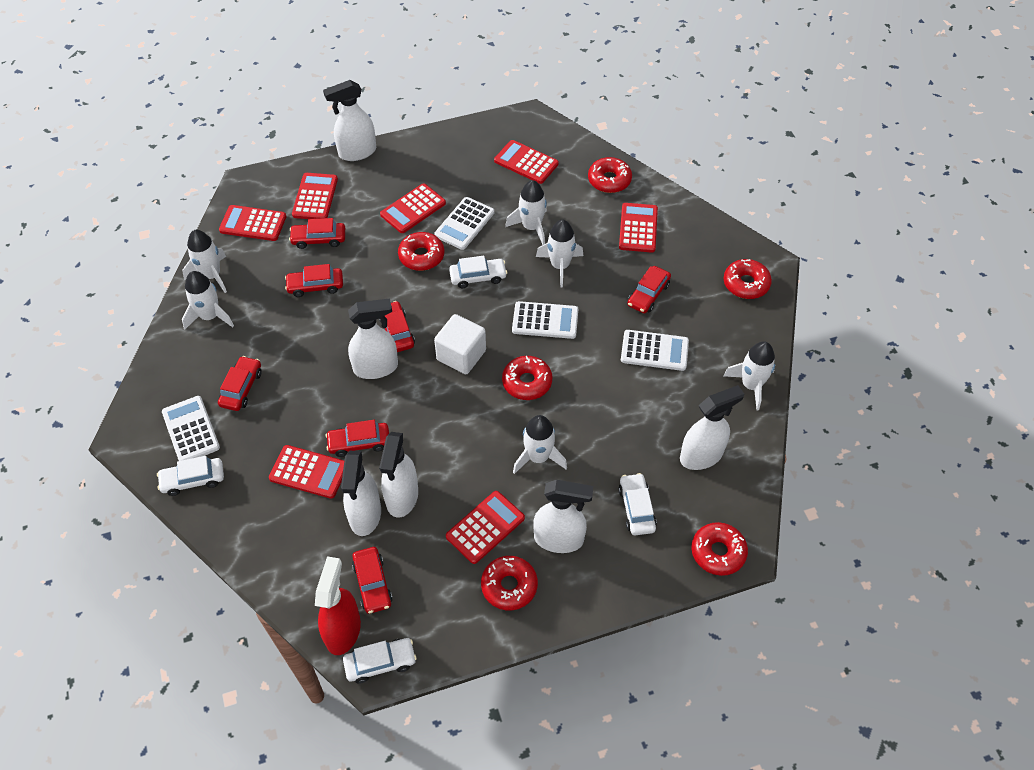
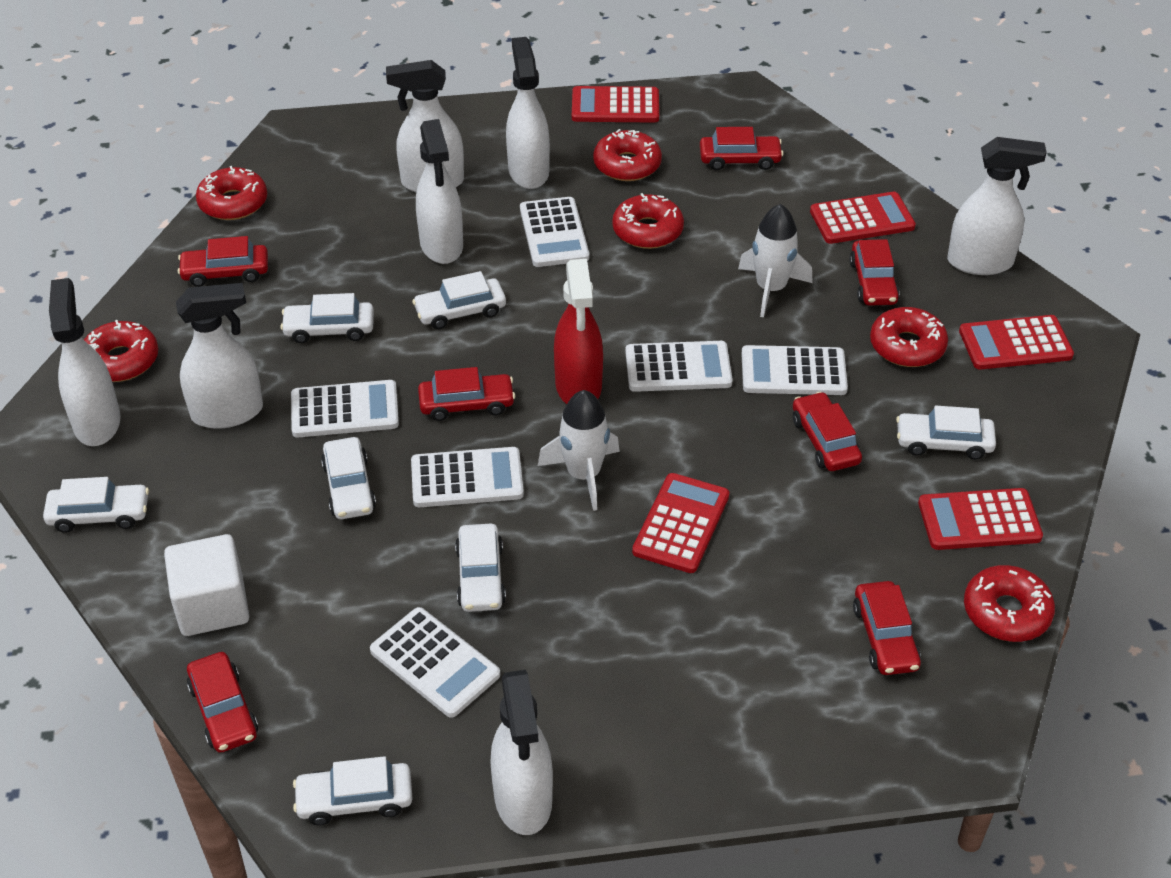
red calculator: [219,205,287,241] [269,445,344,499] [292,173,338,219] [380,183,446,233] [446,491,525,564] [494,140,559,184] [619,203,658,253] = 7 -> [572,86,659,123] [632,473,729,573] [810,192,916,244] [918,488,1043,550] [959,315,1074,370] = 5
white calculator: [162,396,220,461] [434,197,494,250] [512,301,578,339] [621,330,689,371] = 4 -> [291,380,399,437] [370,607,500,718] [411,447,524,507] [520,197,589,267] [625,341,733,392] [741,345,848,395] = 6
white car: [157,456,224,496] [343,638,417,683] [449,256,507,288] [618,473,657,535] = 4 -> [43,477,149,533] [280,293,374,343] [293,756,412,825] [321,437,376,519] [412,271,506,329] [455,524,506,612] [896,406,996,460] = 7
white rocket: [182,230,227,293] [182,271,234,330] [505,180,547,245] [513,415,567,474] [536,220,583,288] [723,341,775,410] = 6 -> [538,390,620,511] [738,204,813,317] = 2
white spray bottle: [323,80,376,161] [341,451,381,536] [348,299,398,379] [379,432,418,518] [533,480,593,553] [680,385,744,470] = 6 -> [49,278,121,446] [176,283,263,429] [386,60,464,192] [416,119,463,264] [491,670,553,835] [506,37,550,189] [947,137,1047,275] = 7

